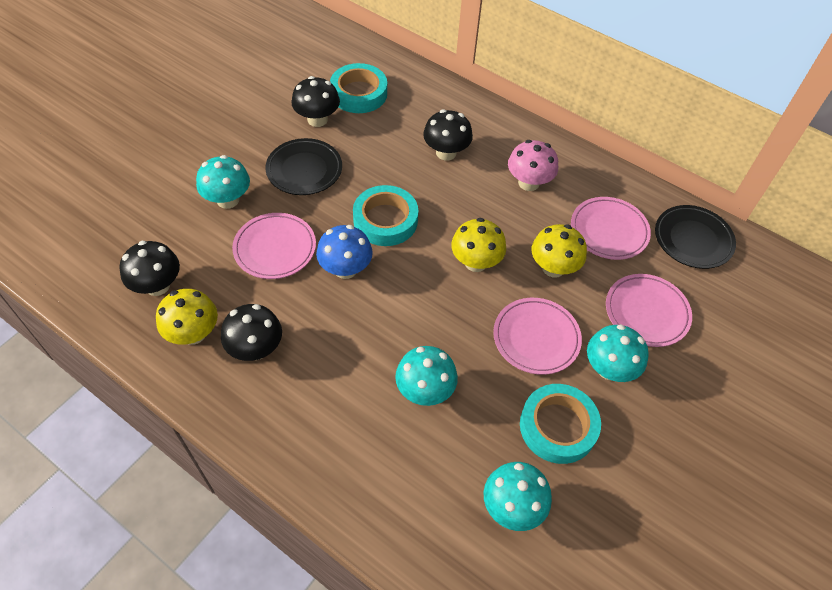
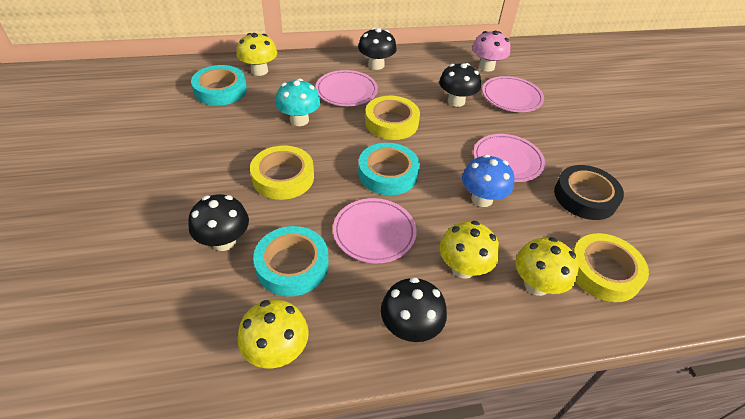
black plate: [265,138,342,195] [655,205,736,269] = 2 -> none = 0
black tape: none = 0 -> [554,165,624,220] = 1
turquoise mushroom: [196,155,250,209] [395,346,458,406] [483,462,552,531] [587,324,649,382] = 4 -> [275,79,321,126] = 1
yellow mushroom: [156,289,218,345] [451,218,506,272] [532,224,587,278] = 3 -> [237,33,277,76] [238,299,309,368] [440,221,499,279] [515,237,579,296] = 4
yellow tape: none = 0 -> [250,145,314,200] [365,96,420,140] [572,233,649,302] = 3

